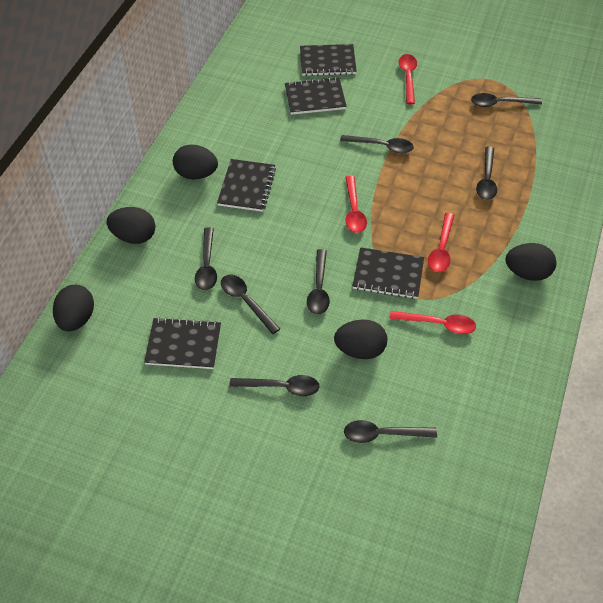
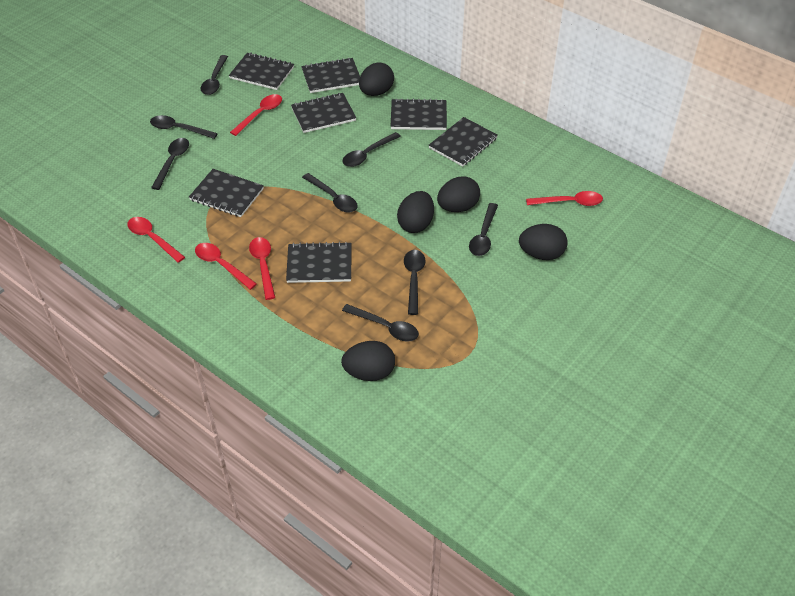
black notebook: [144,317,221,369] [217,159,276,212] [285,77,347,115] [300,44,357,76] [352,247,424,299] = 5 -> [189,169,264,217] [229,53,294,90] [286,242,351,283] [291,93,356,133] [301,58,360,93] [391,98,447,130] [429,117,498,167] = 7
red spoon: [345,176,367,233] [390,311,476,334] [399,54,417,104] [428,213,454,272] = 4 -> [127,217,185,263] [195,243,257,290] [230,94,282,136] [249,237,275,300] [526,191,603,206] = 5

